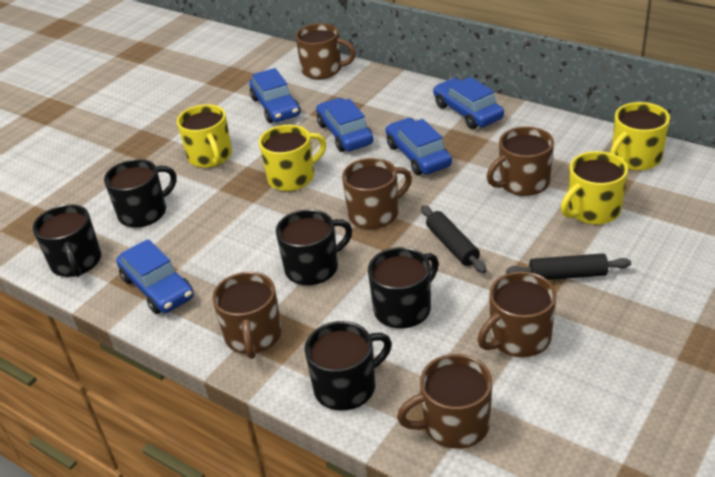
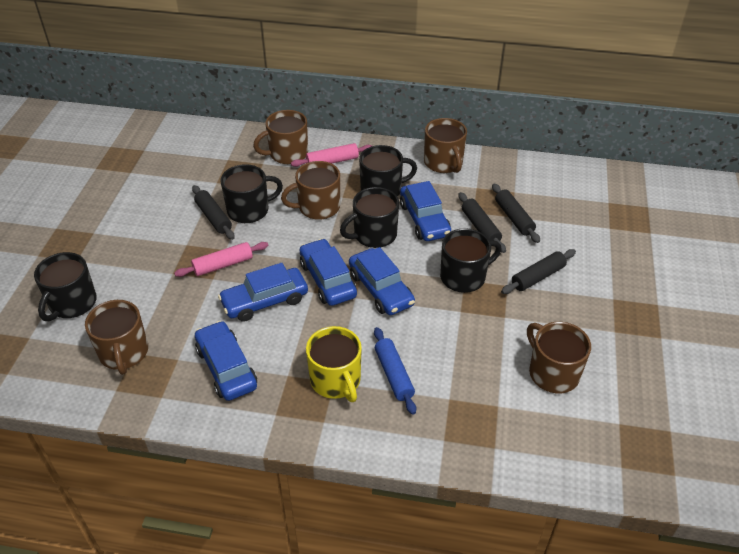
black rolling pin: [421,205,487,273] [506,253,631,280] = 2 -> [192,185,235,240] [459,192,506,253] [492,183,540,243] [501,249,576,294] = 4
blue rolling pin: none = 0 -> [374,327,416,415] = 1
brown mug: [212,271,282,359] [295,23,356,79] [342,158,412,229] [397,354,492,449] [478,271,556,357] [487,126,554,196] = 6 -> [85,300,148,375] [253,110,308,164] [281,161,340,220] [424,118,467,173] [527,322,591,393] = 5
pink rolling pin: none = 0 -> [174,242,268,277] [291,143,372,167] = 2
yellow mug: [177,104,232,168] [259,125,326,191] [561,151,628,225] [610,102,670,171] = 4 -> [306,326,362,402] = 1

